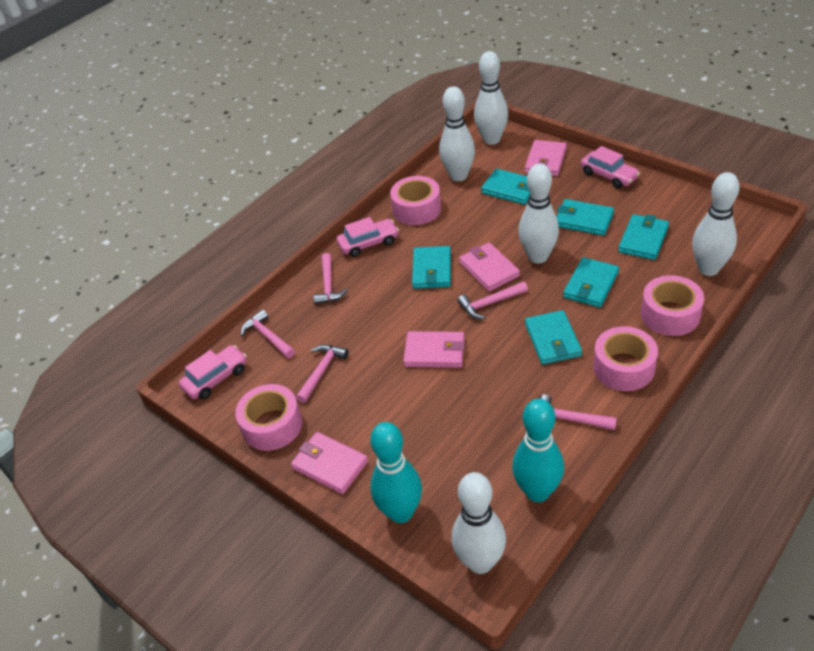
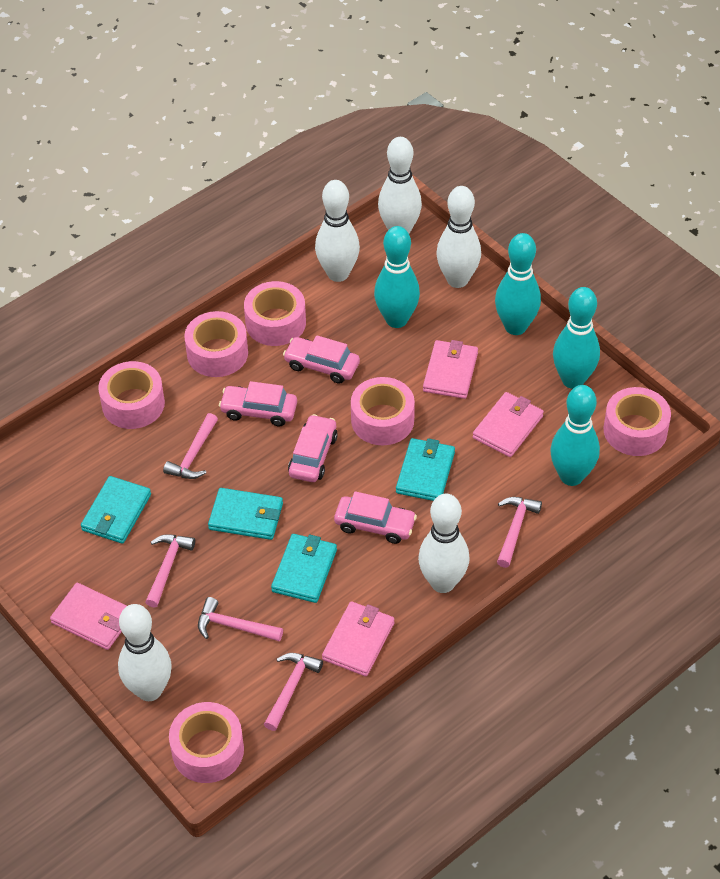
pink car: [179,345,247,400] [337,217,399,257] [581,146,640,189] = 3 -> [219,381,297,426] [283,335,360,384] [288,414,338,482] [334,491,417,544] = 4
pink tape: [235,384,302,451] [390,176,441,225] [593,326,658,391] [641,275,704,336] = 4 -> [98,361,165,429] [169,702,244,783] [184,311,248,377] [244,281,306,346] [351,377,415,445] [604,387,671,456] = 6
turquoise bowling pin: [370,422,422,523] [512,399,564,502] = 2 -> [374,226,420,328] [495,233,541,335] [550,385,600,486] [553,287,600,389] = 4
turquoise wallet: [412,246,451,289] [481,169,530,205] [525,310,582,364] [556,199,614,236] [563,257,619,308] [618,214,669,260] = 6 -> [81,476,151,544] [208,488,283,540] [271,534,337,603] [396,438,455,501] = 4

